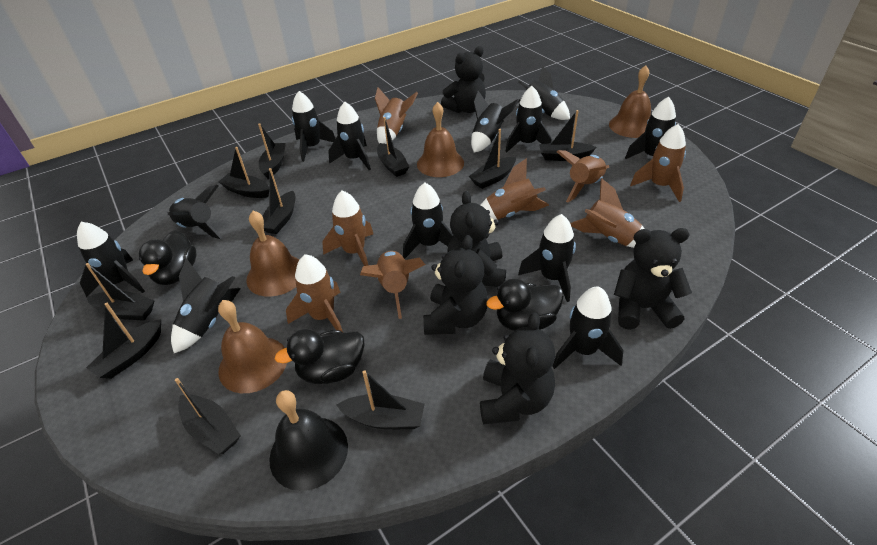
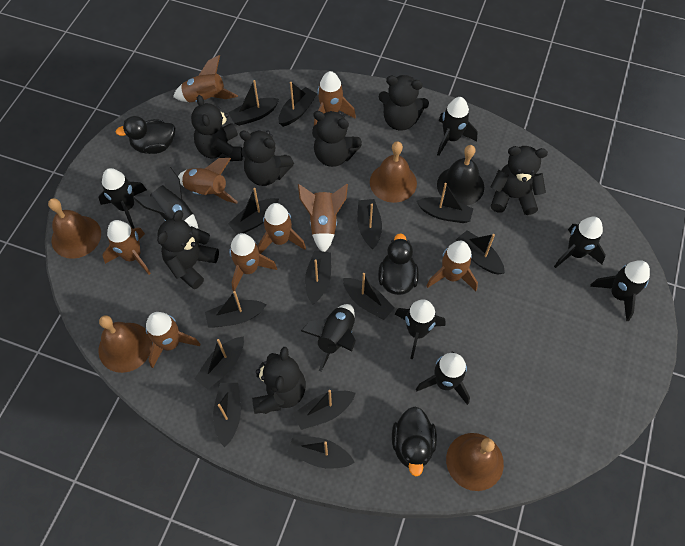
black boat: [85,263,155,321] [86,303,161,379] [175,378,241,454] [218,147,269,198] [258,123,286,179] [263,168,295,234] [337,370,425,429] [377,117,409,177] [469,129,516,189] [539,110,596,161] = 10 -> [195,337,244,389] [205,291,267,327] [213,383,241,448] [228,80,279,126] [228,188,279,234] [279,82,317,127] [288,435,355,469] [293,390,356,430] [305,250,331,304] [343,273,394,320] [357,199,382,249] [416,183,473,223] [456,230,505,274] = 13
black rocket: [77,222,145,297] [168,184,223,239] [171,258,241,353] [292,91,335,162] [328,102,371,170] [403,183,453,259] [471,91,519,153] [505,86,551,152] [518,66,570,120] [518,214,576,302] [552,286,623,369] [625,97,676,159] = 12 -> [98,168,147,229] [133,167,198,229] [301,304,356,371] [395,299,445,359] [416,352,470,405] [437,97,478,156] [554,217,606,268] [590,260,650,321] = 8
black teddy bear: [423,235,488,335] [441,46,486,113] [447,191,506,287] [480,312,555,424] [614,228,692,330] = 5 -> [157,210,219,289] [191,95,243,161] [239,130,294,186] [252,347,306,414] [312,111,362,167] [379,75,429,131] [491,146,548,215] = 7
brown rocket: [286,254,343,332] [322,190,373,266] [360,251,425,319] [375,87,418,144] [481,158,549,220] [557,150,609,203] [570,178,645,248] [630,124,686,202] = 8 -> [102,220,151,275] [146,312,200,368] [173,55,238,102] [178,158,238,204] [229,233,277,291] [257,203,306,254] [298,184,348,252] [314,71,356,126] [427,241,478,291] = 9

